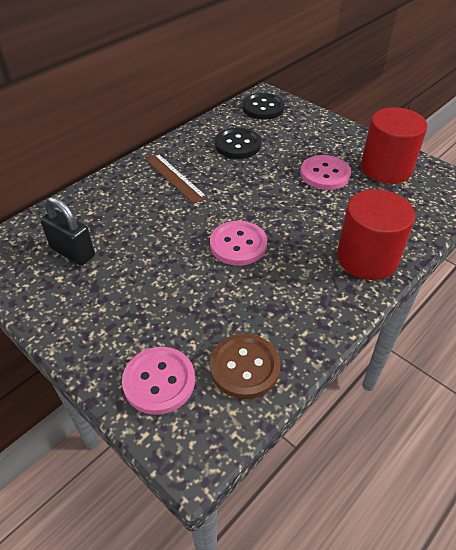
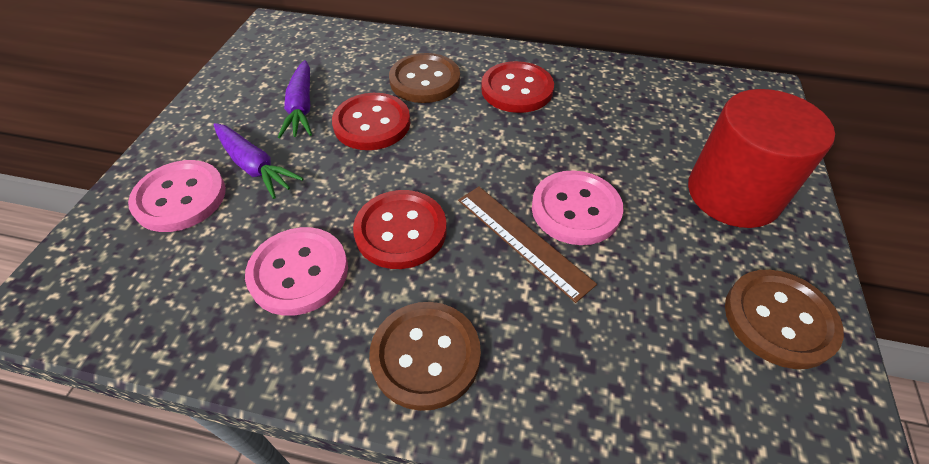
black button: [215,128,261,159] [242,93,285,120] = 2 -> none = 0
black padlock: [41,197,95,265] = 1 -> none = 0
brown button: [210,334,281,399] = 1 -> [369,302,481,411] [389,53,460,103] [725,270,844,369] = 3
purple carrot: none = 0 -> [213,123,304,199] [278,60,312,138] = 2
red button: none = 0 -> [332,93,410,150] [353,190,447,269] [481,61,554,113] = 3
red cylinder: [337,189,415,280] [361,107,428,184] = 2 -> [688,89,835,228] = 1

